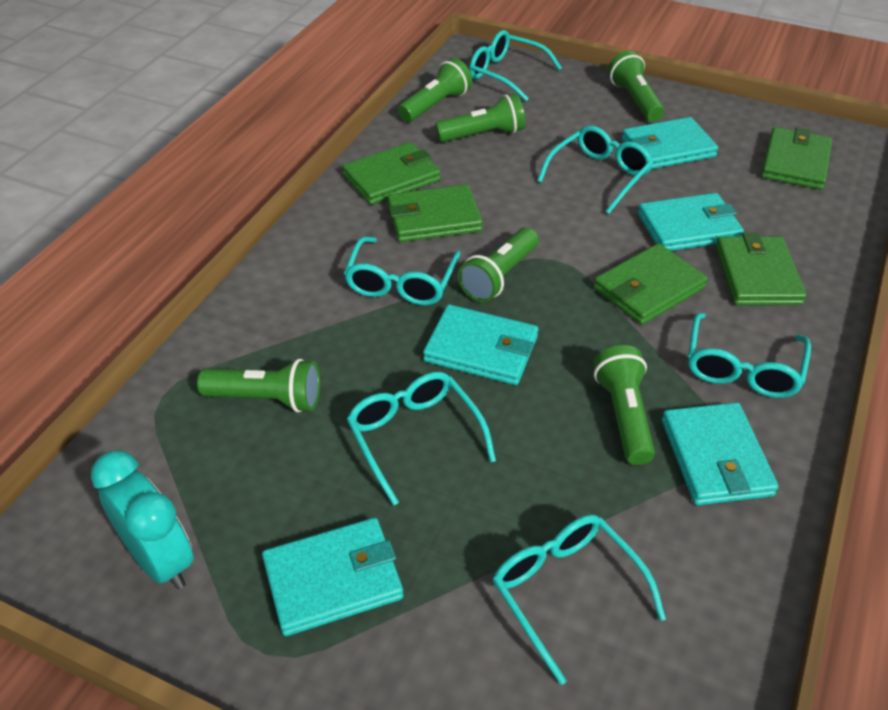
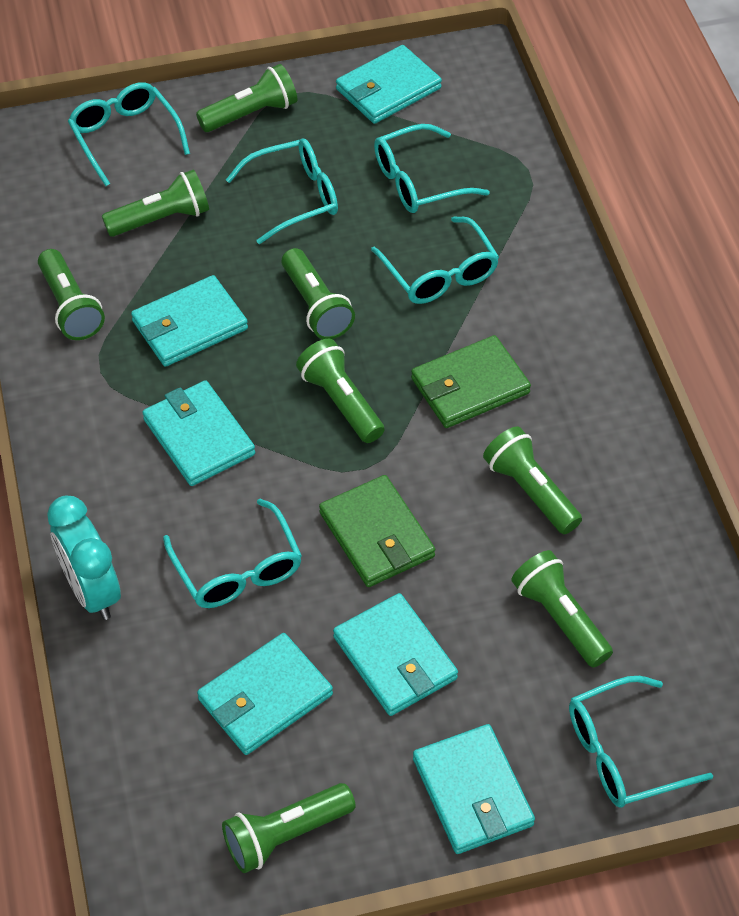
green flashlight: [197,359,320,413] [398,58,472,122] [435,93,525,142] [458,227,539,302] [594,345,655,465] [608,51,664,122] = 6 -> [38,249,105,340] [102,170,209,237] [196,64,297,132] [222,783,356,873] [281,248,355,339] [296,339,384,443] [483,426,582,534] [511,550,613,667] = 8
green wallet: [342,142,441,205] [387,184,483,242] [593,243,708,325] [715,232,807,306] [761,127,832,190] = 5 -> [319,475,435,587] [411,335,531,428] = 2
turquoise wallet: [262,518,403,636] [423,304,538,385] [622,117,718,169] [638,193,744,251] [662,402,779,505] = 5 -> [131,275,248,367] [142,380,255,486] [197,633,333,755] [333,593,458,716] [336,45,442,124] [413,724,535,854] = 6

